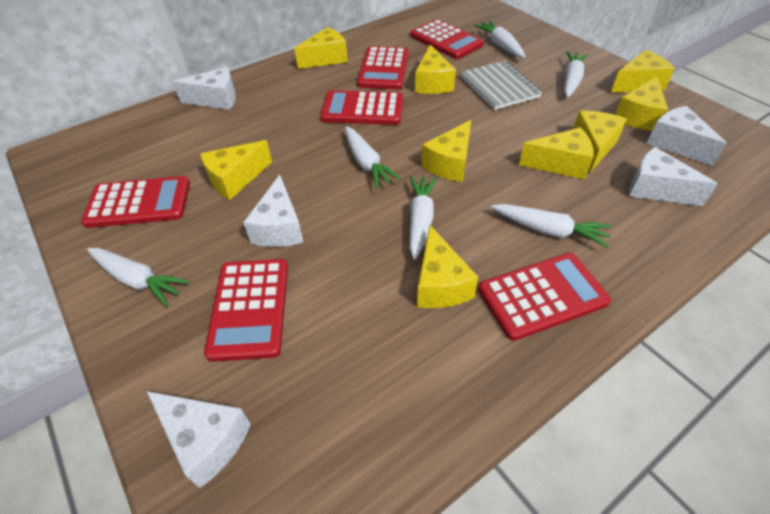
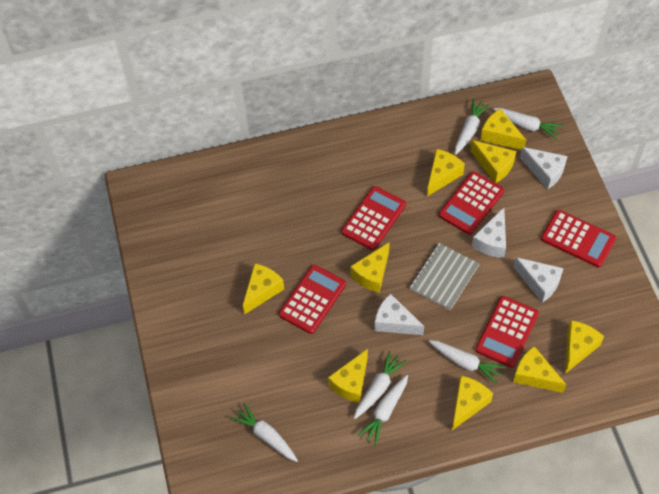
red calculator: [81,176,190,228] [204,259,288,362] [320,90,403,125] [357,46,409,90] [410,19,484,59] [478,253,611,341] = 6 -> [279,265,346,334] [341,186,406,250] [439,171,504,235] [476,296,539,368] [541,210,616,267] = 5
white cheese: [147,391,251,488] [172,67,236,110] [243,175,304,247] [629,147,718,206] [647,106,727,166] = 5 -> [375,293,424,335] [472,208,506,258] [513,257,564,303] [520,147,568,189] = 4

